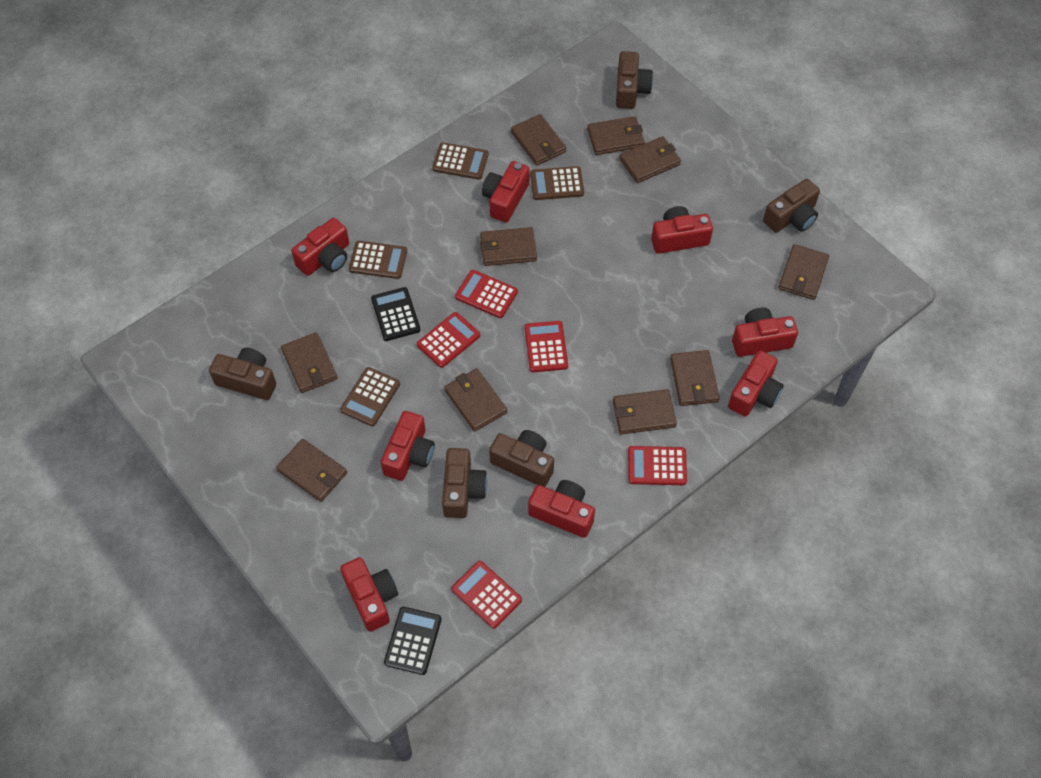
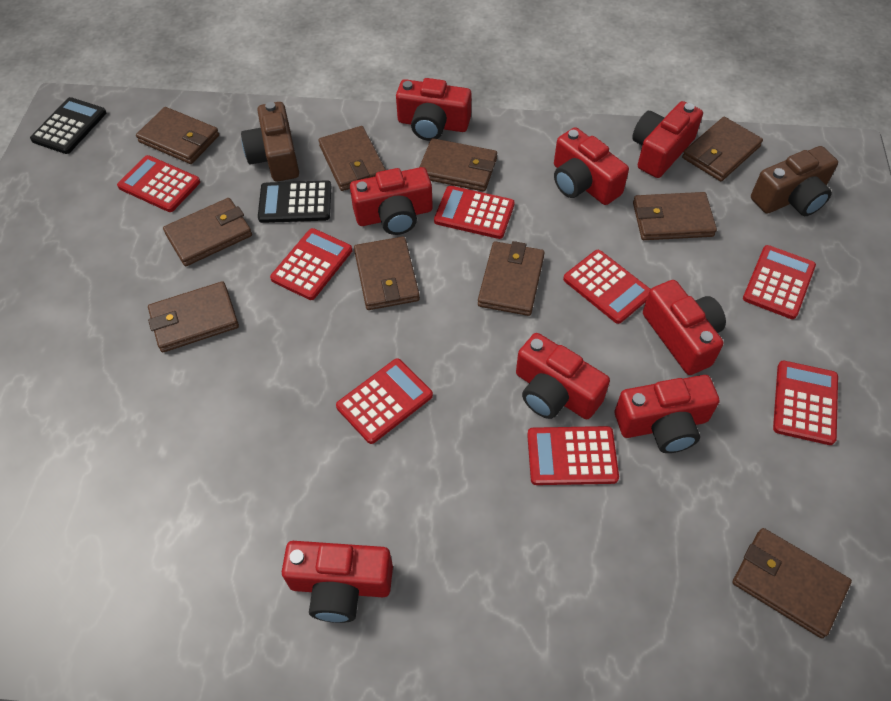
brown calculator: [340,367,400,426] [349,241,407,279] [432,142,489,180] [530,166,584,200] = 4 -> none = 0
brown camera: [209,348,276,400] [442,448,487,518] [489,430,554,487] [616,51,653,109] [763,179,820,233] = 5 -> [241,102,299,182] [751,146,838,216] = 2
red calculator: [417,312,480,368] [451,561,522,629] [455,270,518,318] [525,321,568,372] [628,446,687,485] = 5 -> [117,155,200,212] [270,228,352,300] [336,358,433,444] [434,186,515,239] [527,426,619,485] [563,250,650,324] [743,245,816,319] [773,361,838,445] = 8

